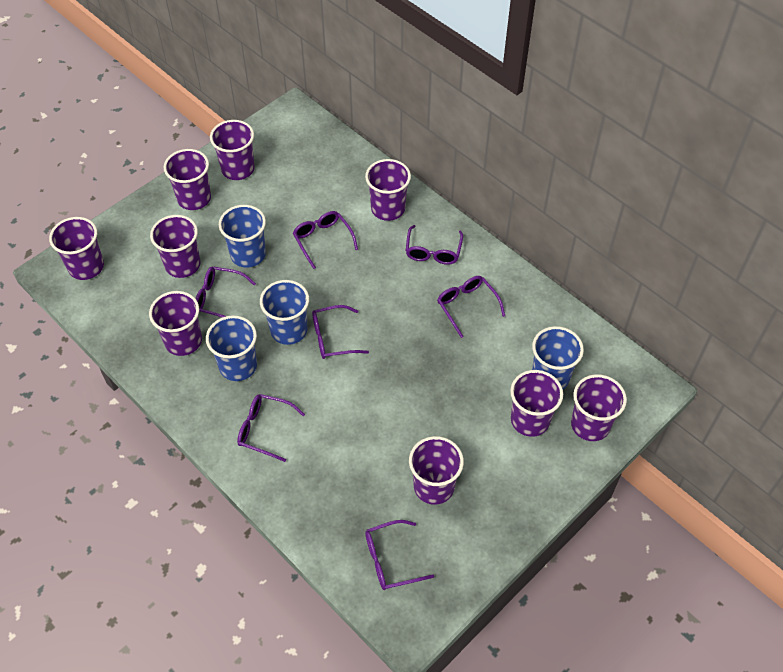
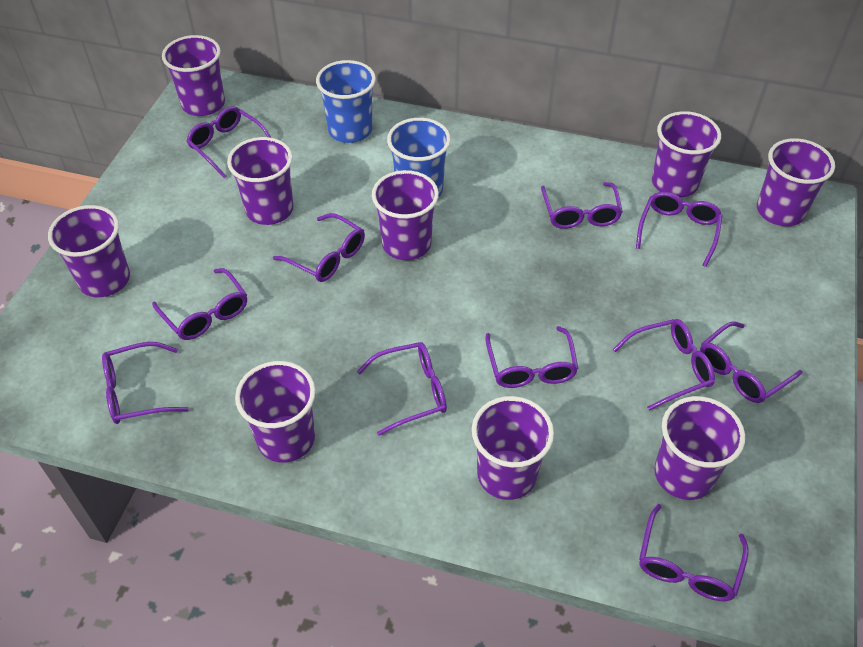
blue cup: [206,315,257,381] [219,205,266,268] [260,280,309,345] [532,326,584,389] = 4 -> [316,60,376,143] [387,118,451,196] = 2
purple glasses: [196,267,256,317] [237,394,305,462] [293,211,358,269] [312,305,369,359] [365,520,434,590] [406,225,463,265] [437,276,505,338] = 7 -> [102,342,189,424] [152,268,247,340] [186,106,271,178] [273,213,365,282] [357,342,447,436] [485,326,578,388] [541,182,623,229] [613,319,715,411] [636,192,723,267] [639,504,748,601] [700,321,802,403] = 11

